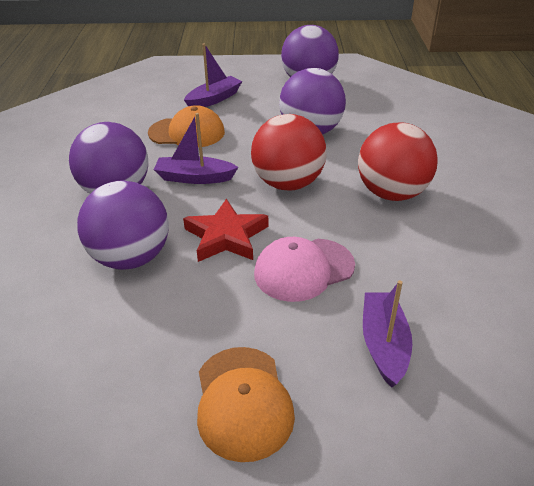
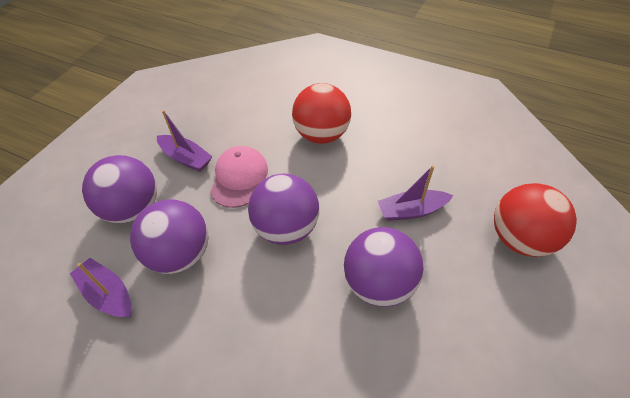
orange cap: [148,105,225,148] [197,347,295,462] = 2 -> none = 0
red star: [183,199,268,262] = 1 -> none = 0

